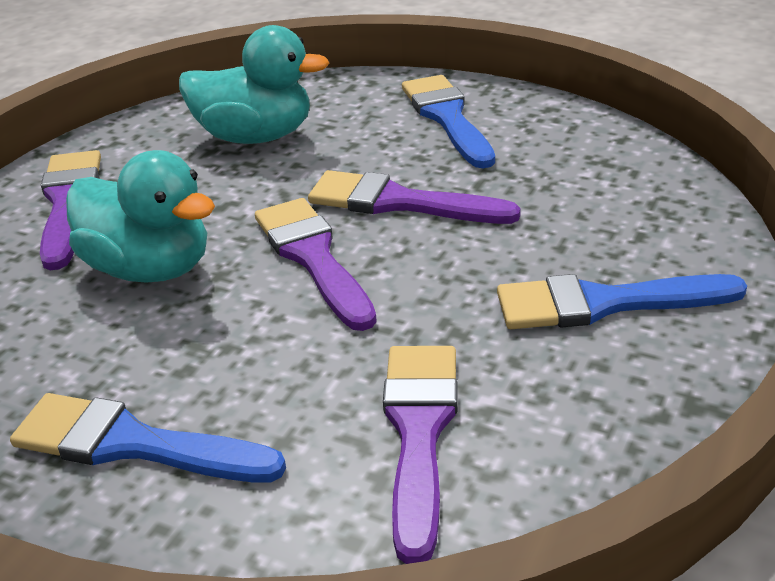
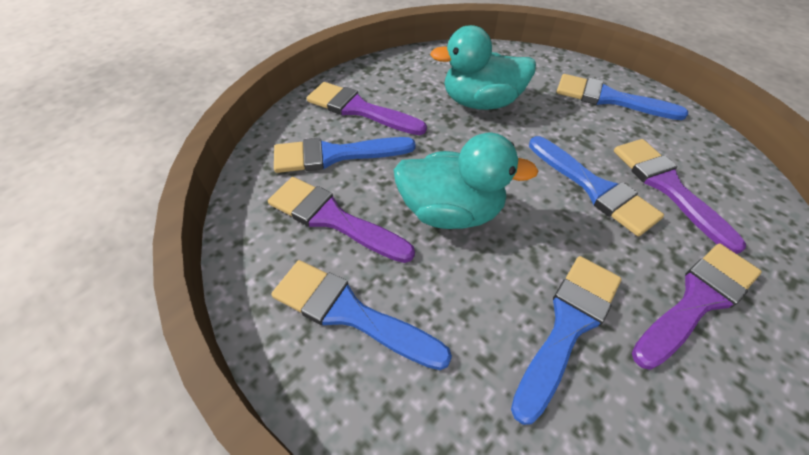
blue brush: [10,393,286,483] [402,75,495,168] [497,274,747,329] = 3 -> [271,260,452,370] [274,137,416,173] [511,256,622,425] [529,136,664,236] [557,74,688,120] = 5

